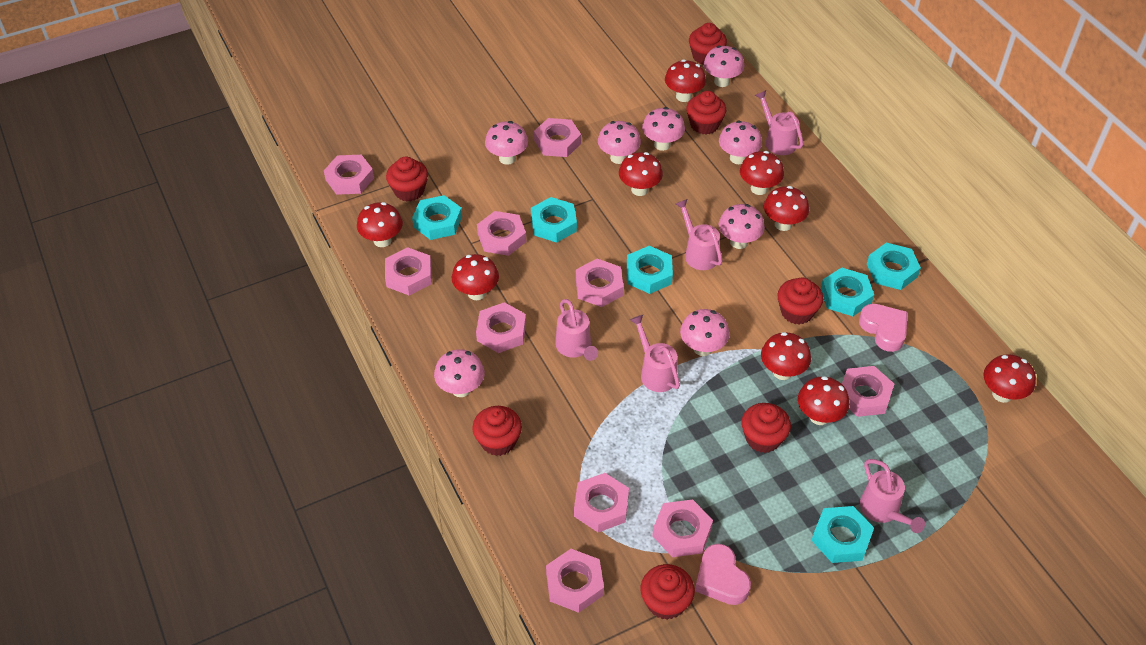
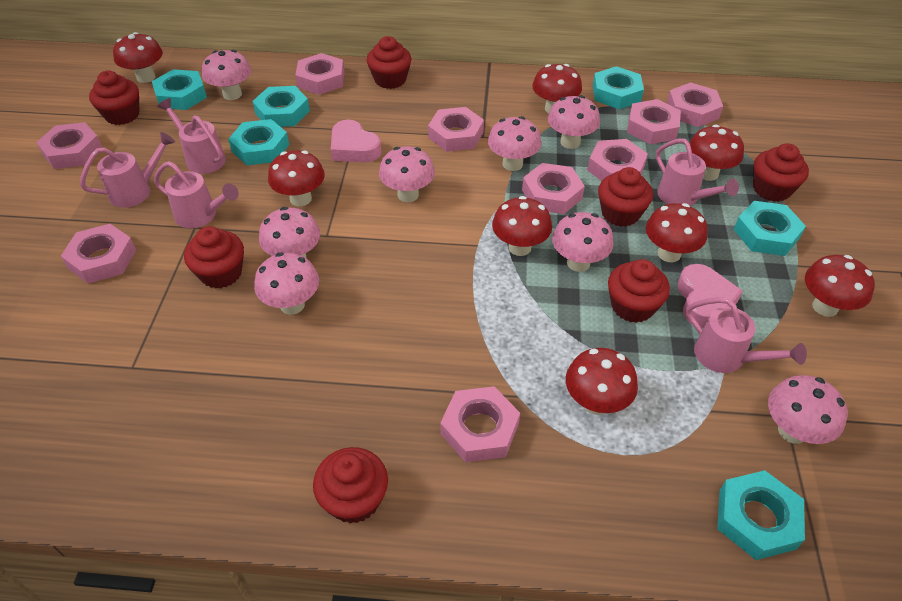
pink nut: [324,155,374,195] [385,247,432,295] [476,302,526,353] [477,211,526,256] [534,118,581,157] [546,549,604,613] [574,473,629,532] [576,259,623,307] [652,499,713,557] [842,366,894,417] = 10 -> [36,122,102,169] [61,224,136,283] [295,53,344,95] [428,107,484,152] [440,386,520,462] [522,163,585,214] [587,139,648,181] [627,99,681,144] [667,82,723,127] = 9
red mushroom: [357,202,403,247] [452,254,499,300] [619,152,663,196] [665,60,706,102] [740,151,784,195] [761,332,811,380] [764,186,809,231] [798,376,849,425] [983,354,1036,403] = 9 -> [113,32,163,83] [268,150,325,206] [492,196,552,256] [532,64,582,113] [566,348,638,415] [646,203,708,262] [690,125,744,181] [805,255,875,317] = 8

